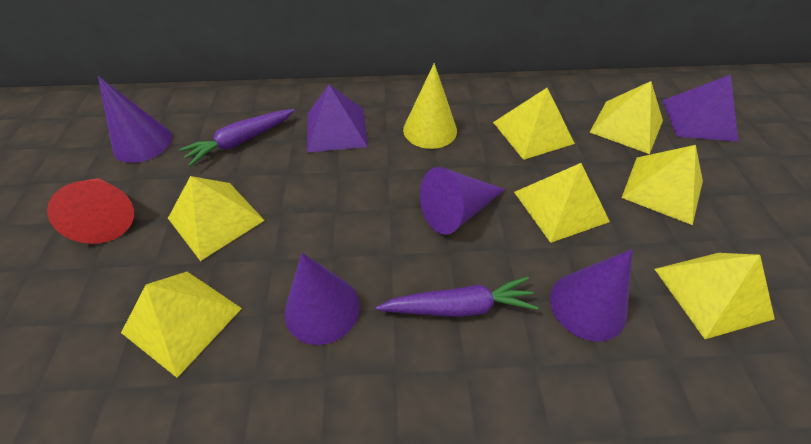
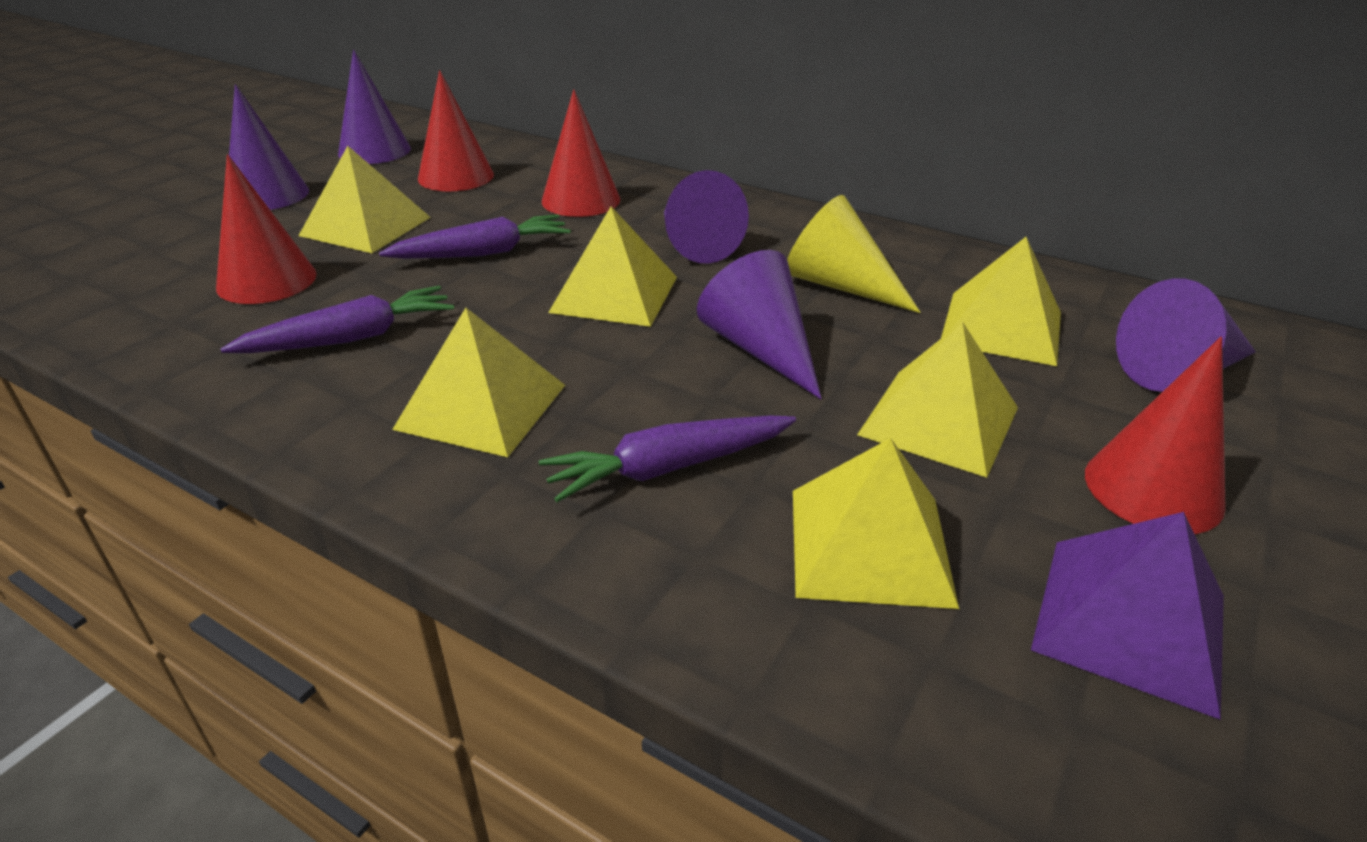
purple carrot: [179,109,295,166] [376,276,539,317] = 2 -> [221,286,454,353] [379,215,571,259] [539,416,796,502] = 3
purple cone: [98,76,172,163] [285,253,360,345] [420,167,505,235] [550,249,632,341] = 4 -> [229,84,309,210] [338,49,411,164] [664,170,749,264] [697,250,822,399] [1116,278,1256,392] = 5
purple pyramid: [307,85,368,152] [663,75,738,142] = 2 -> [1031,512,1224,720] = 1
red cone: [47,178,134,244] = 1 -> [216,154,316,304] [418,70,494,191] [542,89,620,217] [1085,337,1226,534] = 4
yellow pyramid: [121,272,242,378] [168,176,265,261] [493,88,575,160] [514,163,610,243] [589,81,663,154] [622,145,703,225] [655,253,775,339] = 7 -> [299,146,431,253] [392,308,565,457] [548,207,677,327] [793,438,959,609] [857,321,1018,478] [941,237,1061,366] = 6

